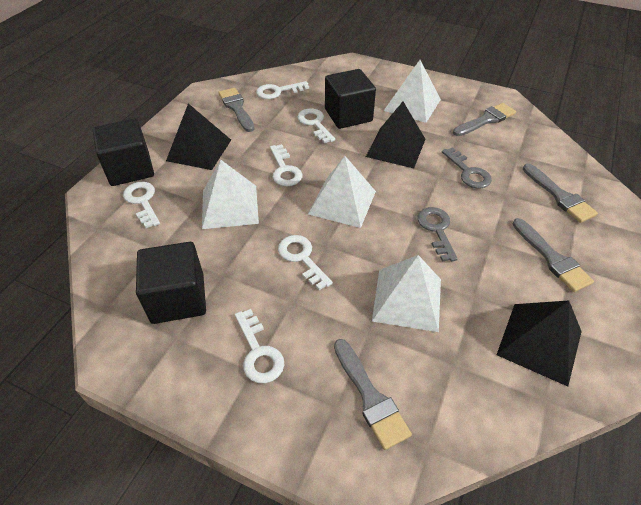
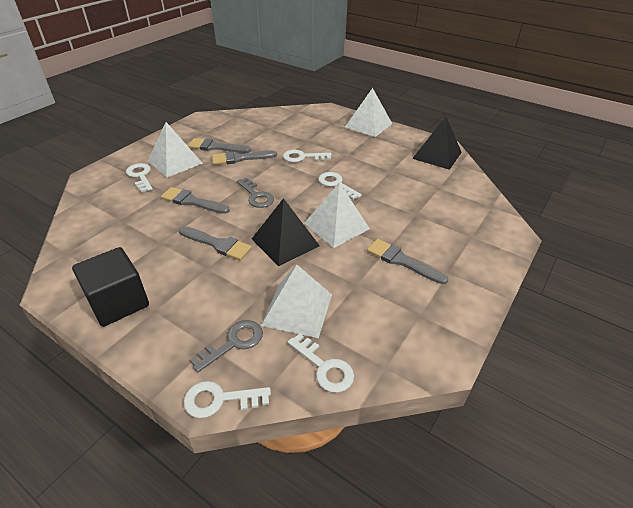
black cube: [93,119,154,186] [136,242,206,324] [325,69,376,129] = 3 -> [72,247,149,327] = 1
black pyramid: [166,104,231,170] [366,102,426,168] [497,300,582,387] = 3 -> [252,198,320,266] [412,117,462,170] = 2
white key: [123,182,160,228] [235,309,284,383] [256,81,309,99] [270,144,302,186] [278,235,333,290] [297,109,335,143] = 6 -> [126,163,153,192] [183,381,271,418] [283,150,332,162] [288,333,354,393] [318,172,362,200] = 5

